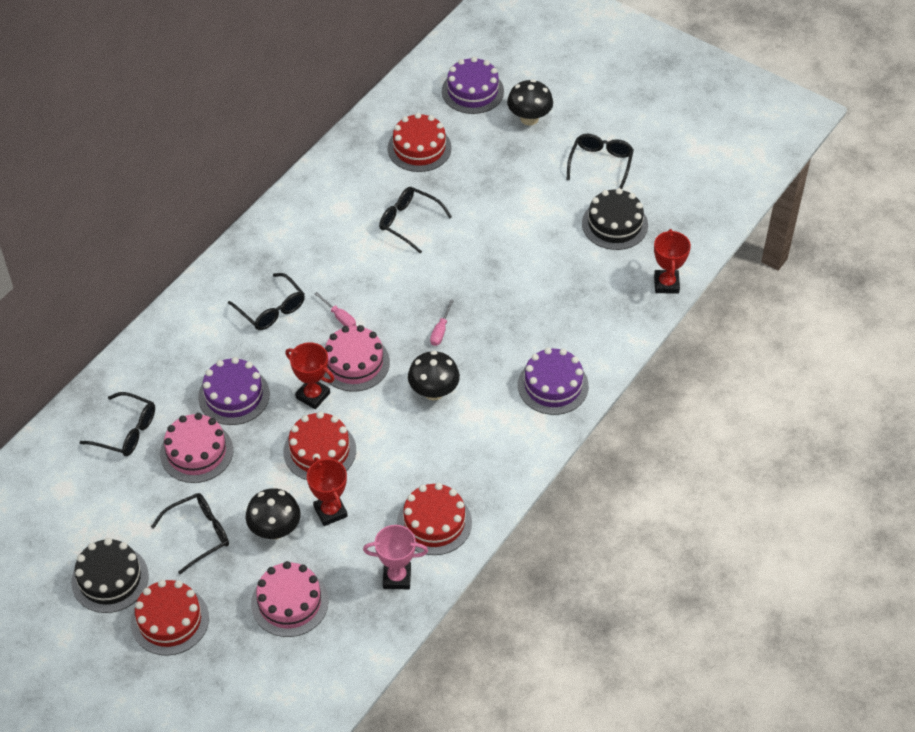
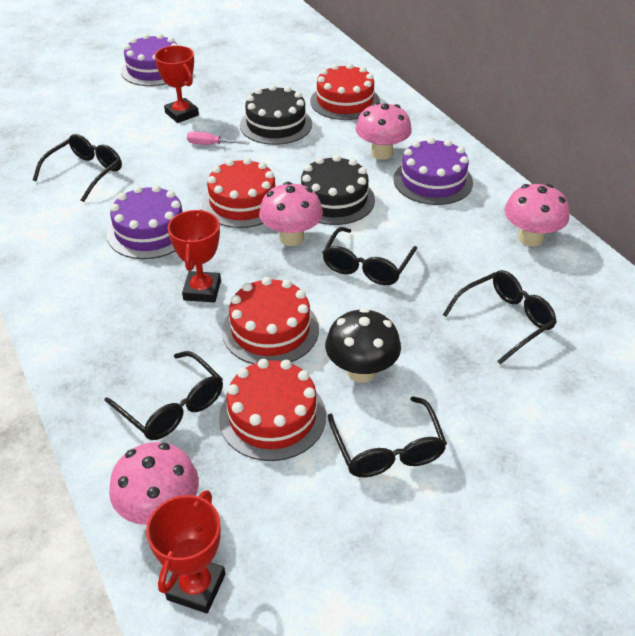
black mushroom: [246,488,301,539] [408,351,460,400] [507,79,553,125] = 3 -> [325,308,401,382] = 1
pink cake: [160,413,233,483] [251,561,329,637] [323,325,390,392] = 3 -> none = 0
pink mushroom: none = 0 -> [109,442,199,525] [259,182,323,246] [356,102,412,160] [504,184,569,247] = 4
pink screwdriver: [314,292,356,327] [430,299,454,346] = 2 -> [187,131,250,145] = 1
pink trophy: [363,525,428,589] = 1 -> none = 0

